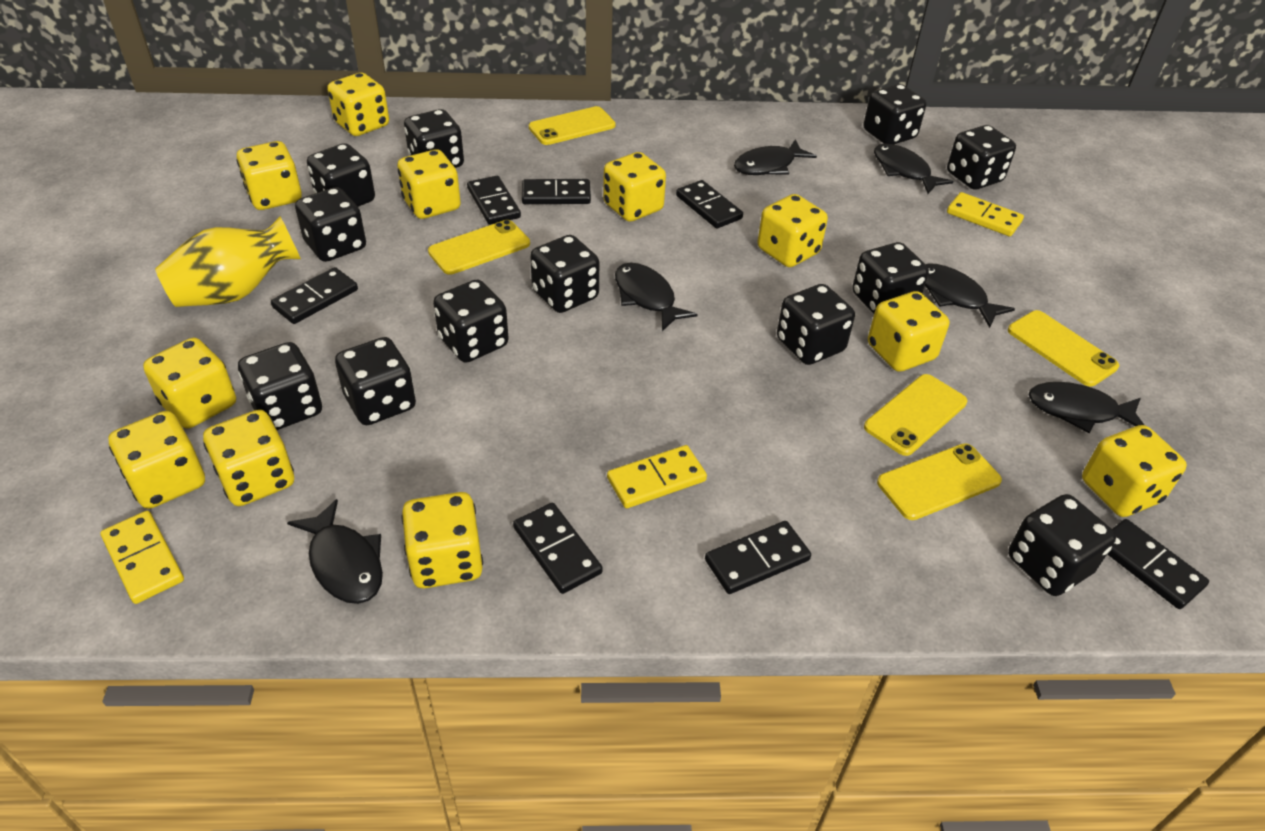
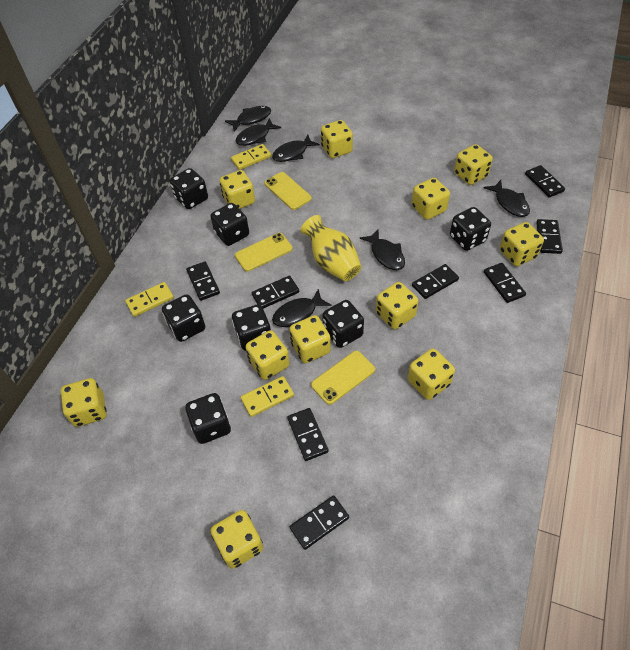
black dice: [238,342,322,430] [295,187,366,262] [307,143,375,207] [335,337,416,425] [404,109,464,168] [433,280,509,363] [530,235,599,313] [777,284,855,365] [852,242,929,314] [864,84,926,144] [947,125,1016,190] [1008,494,1116,596] = 12 -> [162,294,205,342] [170,168,208,209] [185,393,231,444] [210,203,249,246] [232,304,271,351] [322,300,364,348] [450,207,491,251] = 7
black domino: [271,267,358,324] [467,176,521,225] [513,503,603,594] [522,179,591,204] [676,180,743,229] [705,521,811,594] [1107,519,1209,609] = 7 -> [186,262,220,301] [252,276,299,309] [287,408,329,461] [290,495,349,550] [412,264,459,299] [484,263,526,303] [525,165,565,198] [536,219,563,254] = 8
yellow phone: [428,220,530,275] [529,106,616,145] [864,374,967,456] [877,443,1002,520] [1008,310,1119,387] = 5 -> [235,233,293,272] [264,172,312,210] [311,351,375,405] = 3

